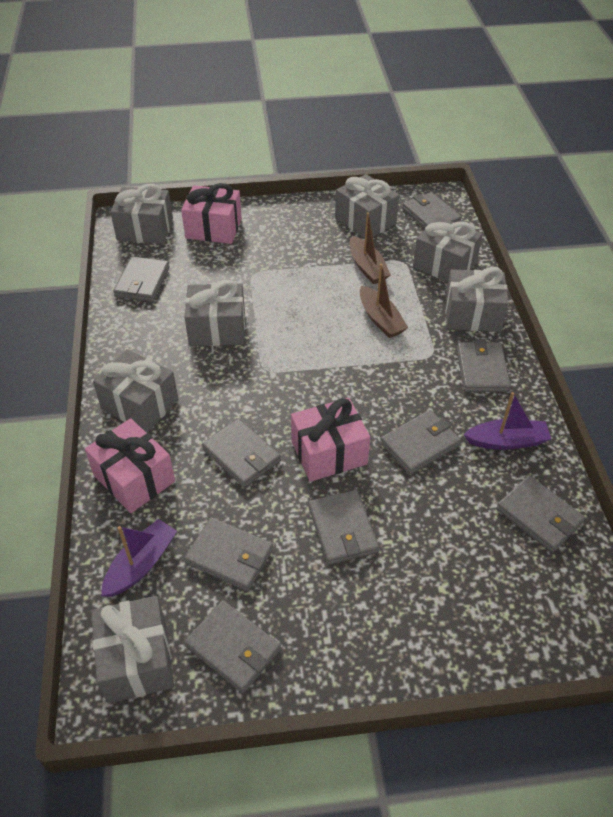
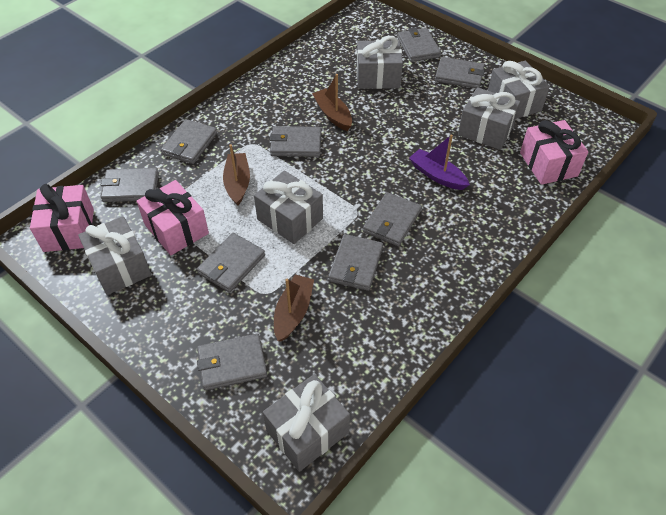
brown boat: [350,212,391,284] [360,264,408,338] = 2 -> [223,144,250,206] [274,275,314,342] [312,74,352,131] = 3
grey gift: [91,596,174,703] [93,349,178,433] [110,184,173,244] [184,280,245,346] [335,174,399,238] [413,216,483,282] [445,267,509,332] = 7 -> [78,216,151,295] [254,170,323,244] [263,374,350,472] [356,36,403,89] [458,87,521,150] [488,61,550,119] = 6
purple boat: [101,519,177,597] [463,392,551,450] = 2 -> [409,135,470,190] = 1

